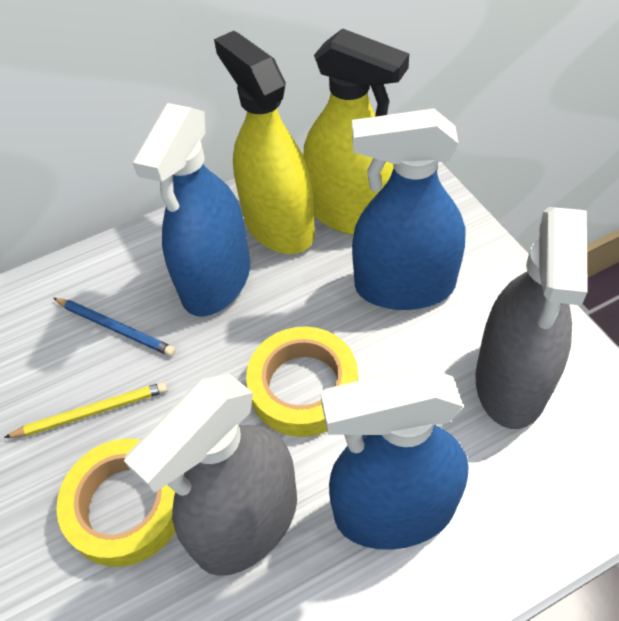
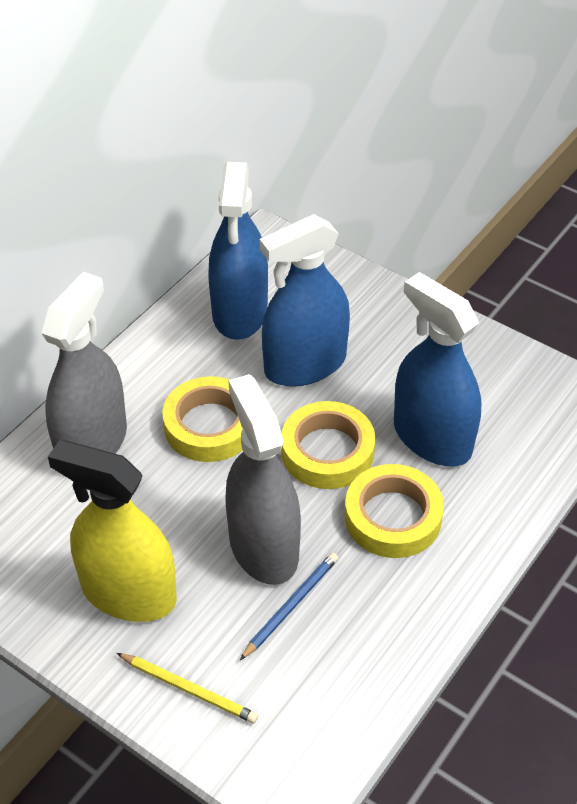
yellow spray bottle: [214,31,315,254] [303,28,409,235] = 2 -> [48,440,177,622] = 1
yellow tape: [56,438,175,567] [246,326,358,437] = 2 -> [162,376,243,462] [281,401,375,489] [345,464,444,558] = 3

